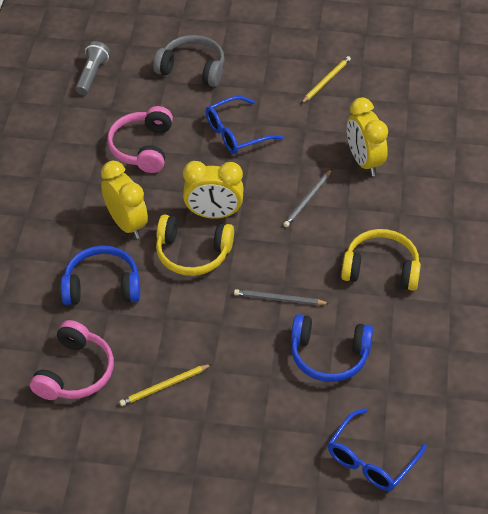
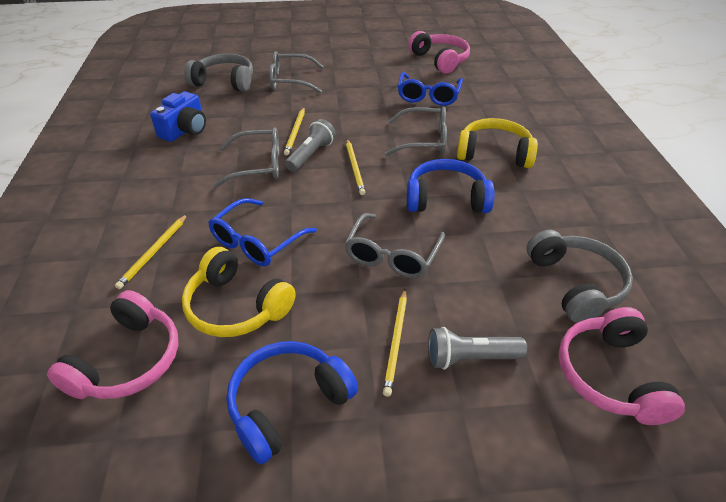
blue camera: none = 0 -> [150,91,206,142] = 1
grey flashlight: [76,41,110,95] = 1 -> [285,119,336,172] [428,327,527,369] = 2
grey glasses: none = 0 -> [214,127,279,188] [269,51,324,93] [345,213,445,278] [385,106,447,156] = 4
grey headphones: [153,35,224,87] = 1 -> [184,54,253,92] [527,230,633,323] = 2
grey pencil: [234,289,330,305] [283,169,332,227] = 2 -> none = 0
pink headphones: [30,320,114,400] [107,106,173,173] = 2 -> [47,290,178,399] [408,31,470,74] [559,307,685,425] = 3
yellow clock: [101,161,148,239] [183,161,244,219] [347,97,388,176] = 3 -> none = 0
yellow pencil: [119,364,212,406] [301,56,351,104] = 2 -> [115,214,187,289] [284,107,305,155] [346,139,365,195] [383,289,407,397] = 4

